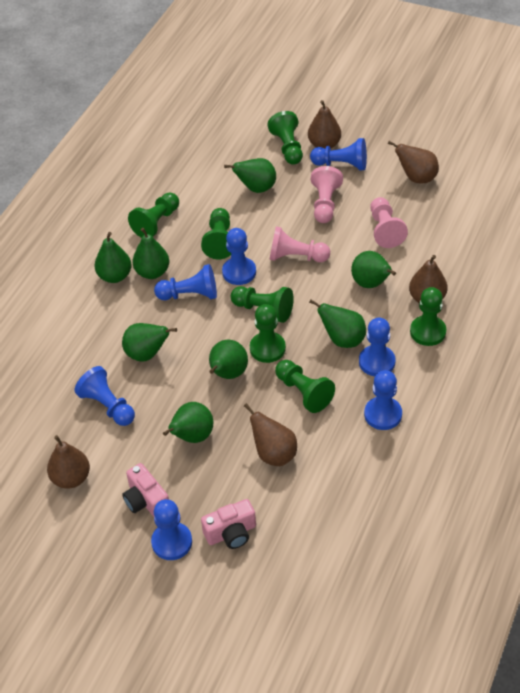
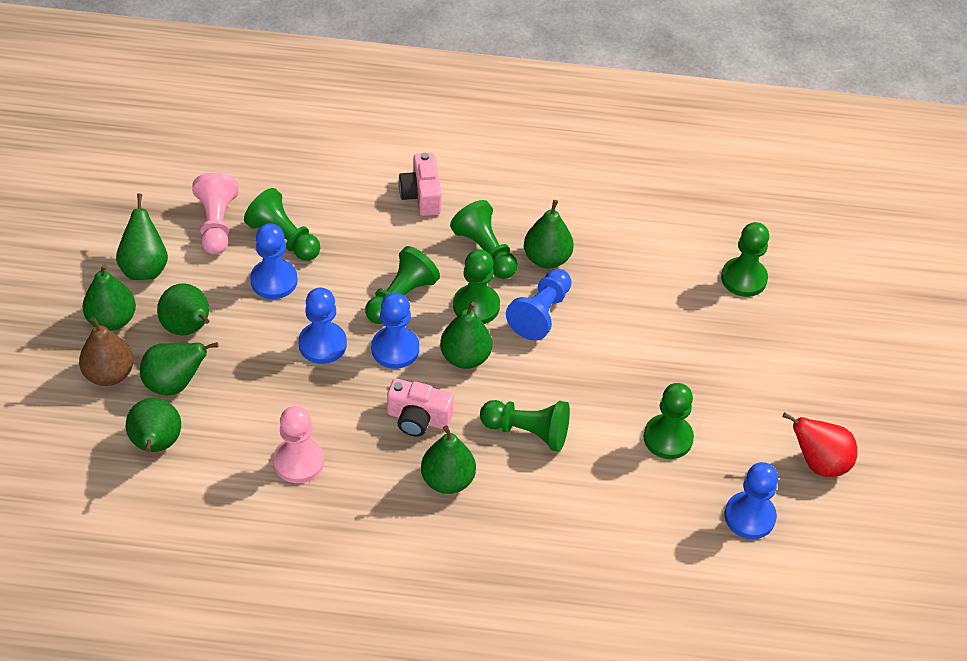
blue pawn: [75,366,135,426] [151,499,192,560] [154,264,217,300] [222,228,256,285] [310,138,367,170] [359,318,396,376] [364,370,402,430] = 7 -> [250,223,298,299] [298,288,347,364] [371,292,419,369] [506,269,572,341] [725,462,778,539] = 5
brown pear: [47,435,90,489] [244,403,297,466] [308,100,341,149] [388,141,439,183] [409,255,447,303] = 5 -> [79,317,134,386] = 1
pink pawn: [269,226,330,262] [311,166,343,223] [370,197,408,248] = 3 -> [192,173,239,254] [273,406,324,483] = 2
red pear: none = 0 -> [783,412,857,477] = 1

